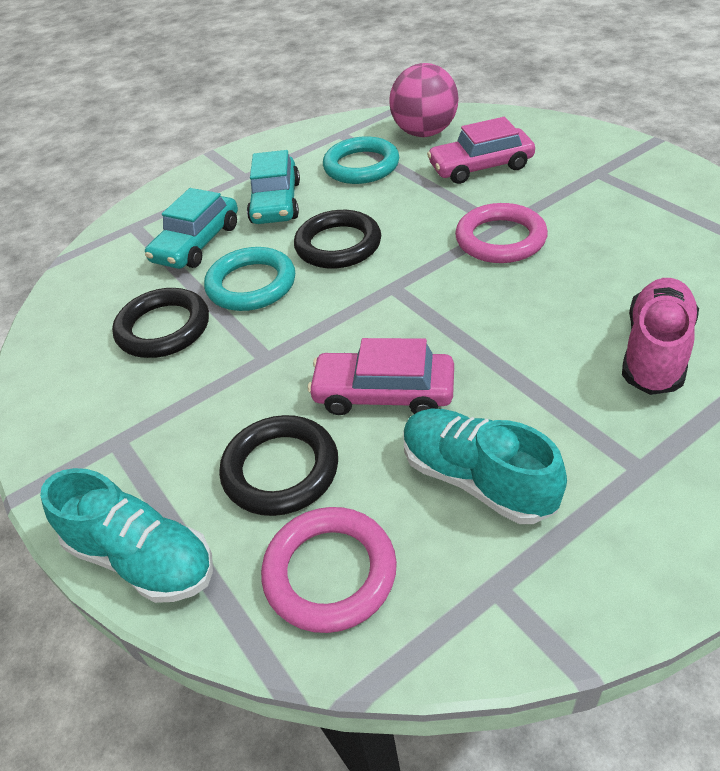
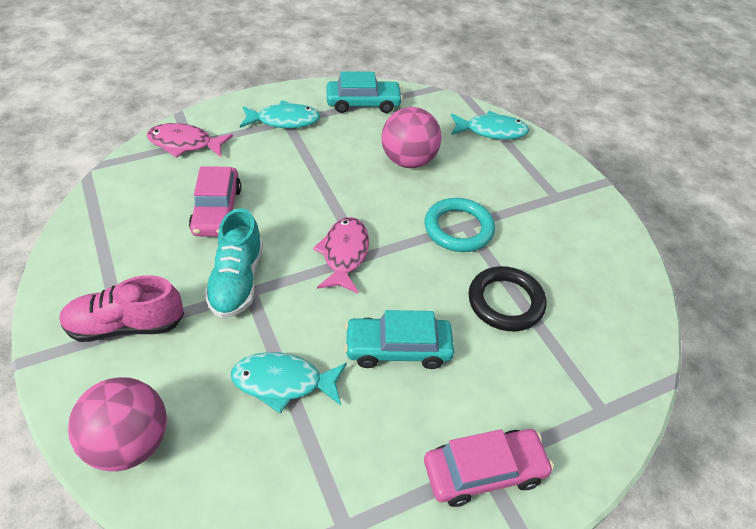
black ring: [112,288,209,358] [219,415,338,516] [294,210,381,269] = 3 -> [468,266,546,331] = 1
pink ball: [389,63,459,137] = 1 -> [68,377,167,471] [381,107,441,168] = 2
pink fish: none = 0 -> [147,123,233,158] [313,217,369,294] = 2
pink ring: [261,507,397,633] [455,203,548,263] = 2 -> none = 0
turquoise fish: none = 0 -> [231,352,347,414] [240,100,320,128] [451,111,529,140] = 3
turquoise ring: [204,247,295,311] [323,136,399,184] = 2 -> [425,198,495,252] = 1
turquoise shoe: [40,468,213,603] [403,409,567,524] = 2 -> [204,208,263,318] = 1

